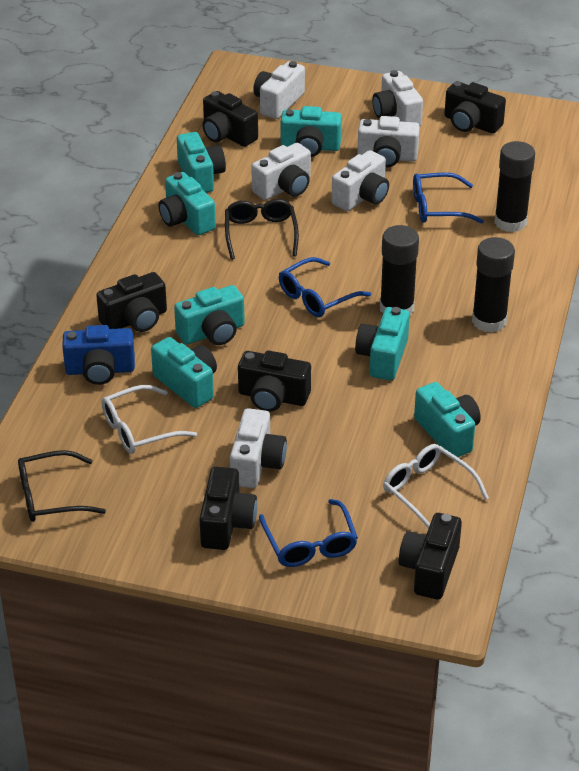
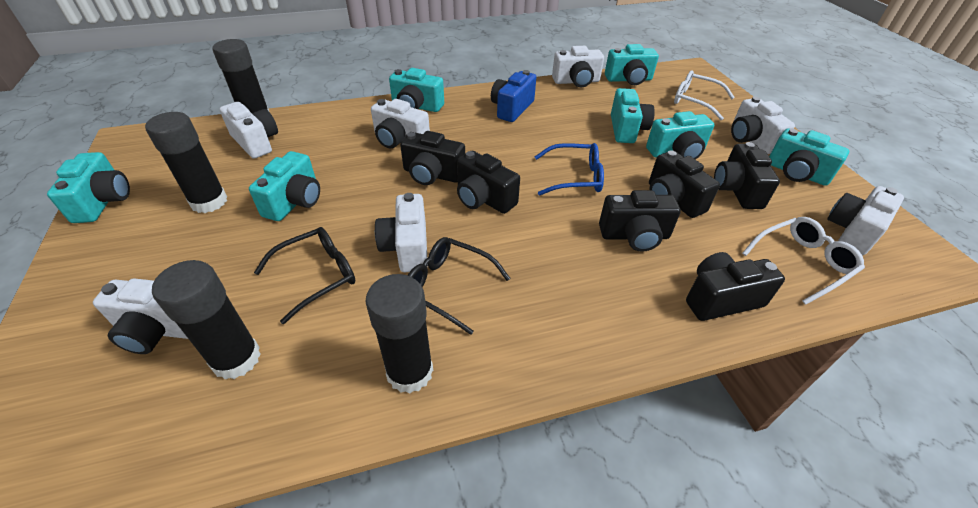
black glue stick: [380,225,419,316] [472,237,515,333] [494,141,535,232] = 3 -> [145,112,227,213] [152,260,261,379] [213,39,269,113] [366,274,433,394] = 4
blue glasses: [259,499,358,567] [279,257,371,317] [413,172,484,224] = 3 -> [535,143,604,196] = 1
white camera: [230,408,287,488] [251,143,311,200] [253,61,305,119] [332,150,389,211] [357,116,420,167] [372,70,423,126] = 6 -> [93,278,188,354] [220,102,278,159] [371,99,430,148] [375,193,428,272] [552,46,604,87] [731,97,795,154] [827,186,904,255] = 7

